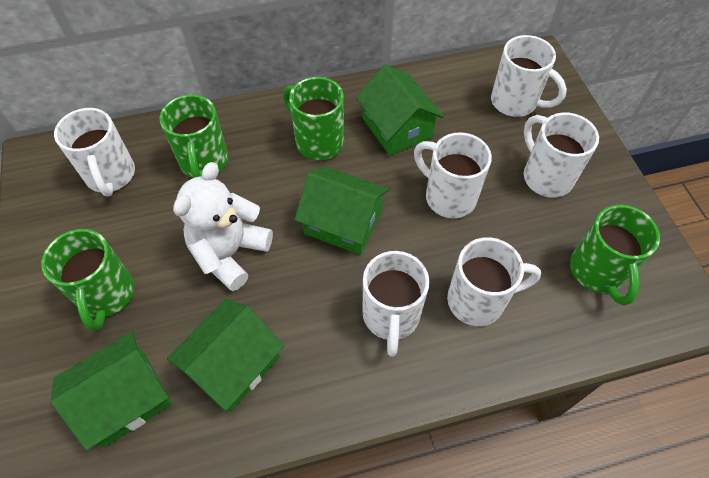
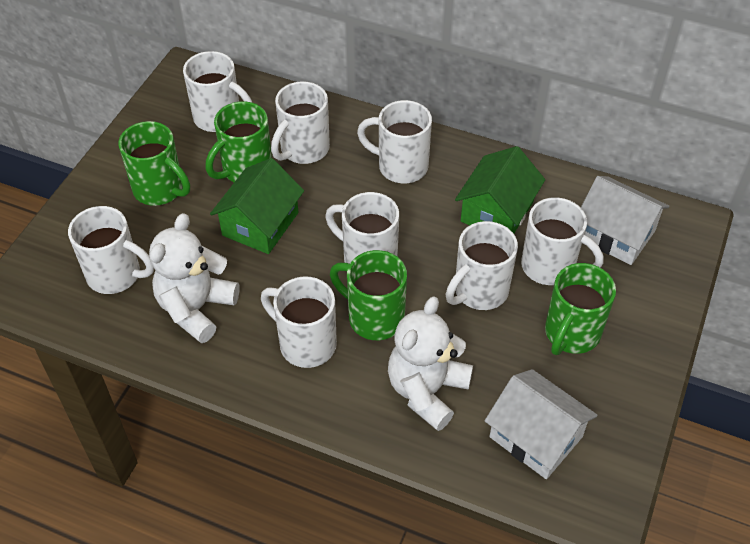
green house: [51,332,172,450] [167,299,284,412] [295,166,389,255] [356,64,444,156] = 4 -> [210,158,304,254] [455,146,545,234] = 2
white house: none = 0 -> [485,369,597,479] [581,176,669,265] = 2
white mug: [54,108,135,197] [363,251,429,357] [414,132,492,218] [447,237,541,326] [491,35,567,117] [524,112,599,198] = 6 -> [68,206,154,294] [183,51,252,132] [261,276,337,368] [271,81,330,164] [325,192,399,264] [357,100,432,183] [445,221,518,310] [521,197,603,285] = 8
white teddy bear: [173,162,273,291] = 1 -> [149,213,240,343] [388,296,473,431] = 2

